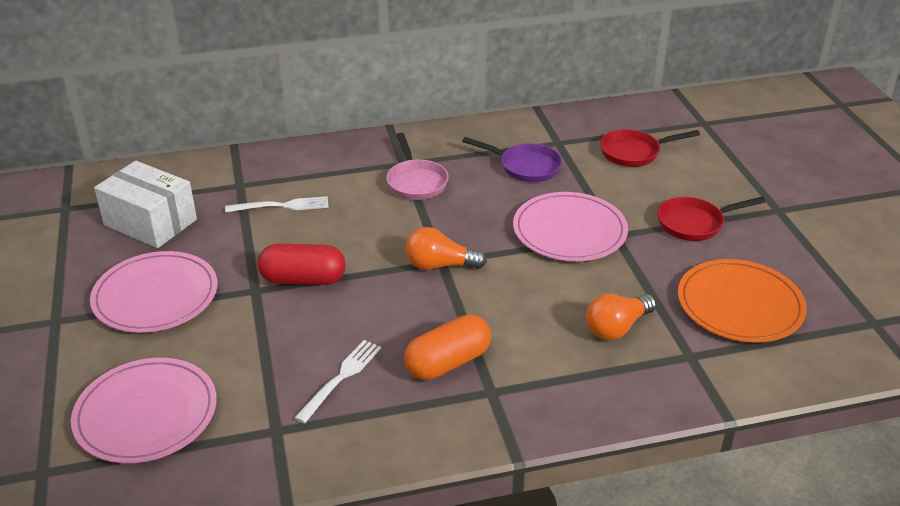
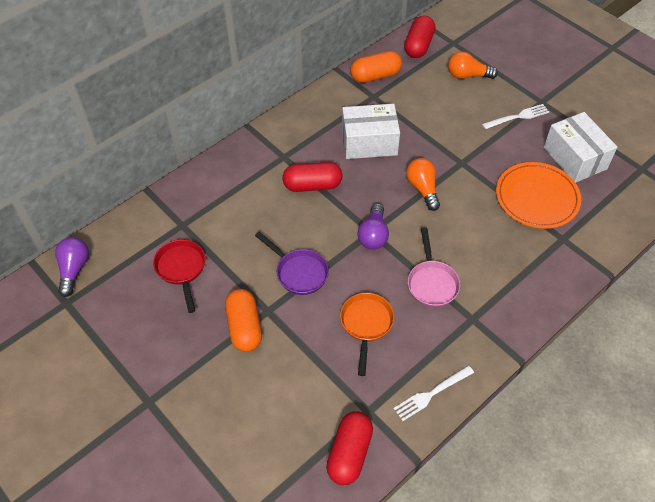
orange capsule: [404,314,491,380] = 1 -> [225,289,262,352] [350,51,402,83] = 2
orange pan: none = 0 -> [340,293,394,376] = 1
pink plate: [71,358,217,463] [90,251,217,333] [513,192,628,261] = 3 -> none = 0
purple light bulb: none = 0 -> [55,237,89,297] [357,203,389,250] = 2
red capsule: [257,244,346,285] = 1 -> [282,162,343,192] [326,411,373,485] [404,15,435,58] = 3
red pan: [600,129,700,167] [657,197,766,241] = 2 -> [153,239,205,313] = 1
white box: [94,161,197,248] = 1 -> [342,104,400,159] [544,112,617,183] = 2

